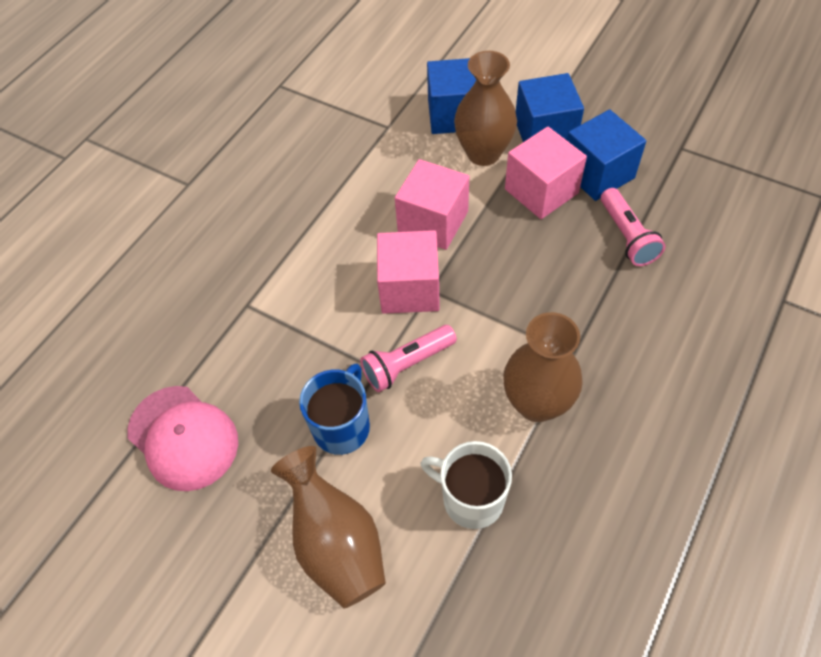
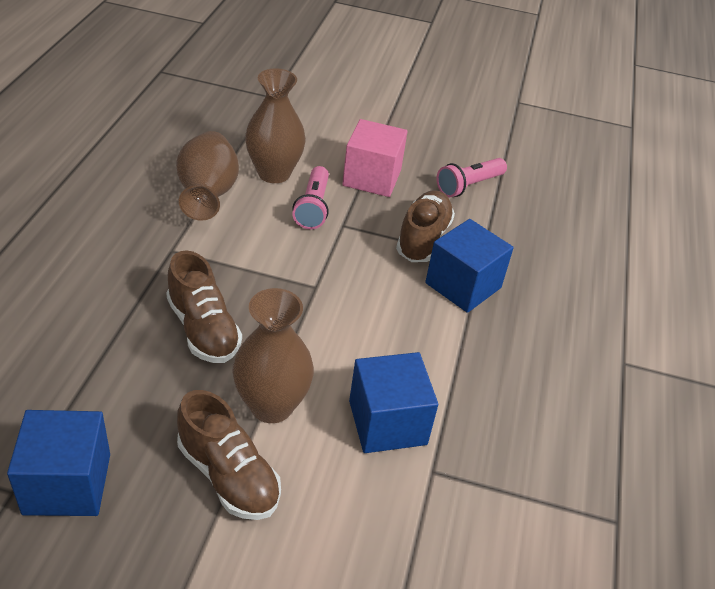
blue mug: [299,363,370,455] = 1 -> none = 0
brown shoe: none = 0 -> [166,250,242,363] [177,390,281,520] [396,190,455,262] = 3
pink cap: [127,386,238,491] = 1 -> none = 0
pink cube: [377,230,440,314] [395,159,469,250] [505,127,587,219] = 3 -> [342,119,407,197] = 1
white mug: [420,441,512,529] = 1 -> none = 0

